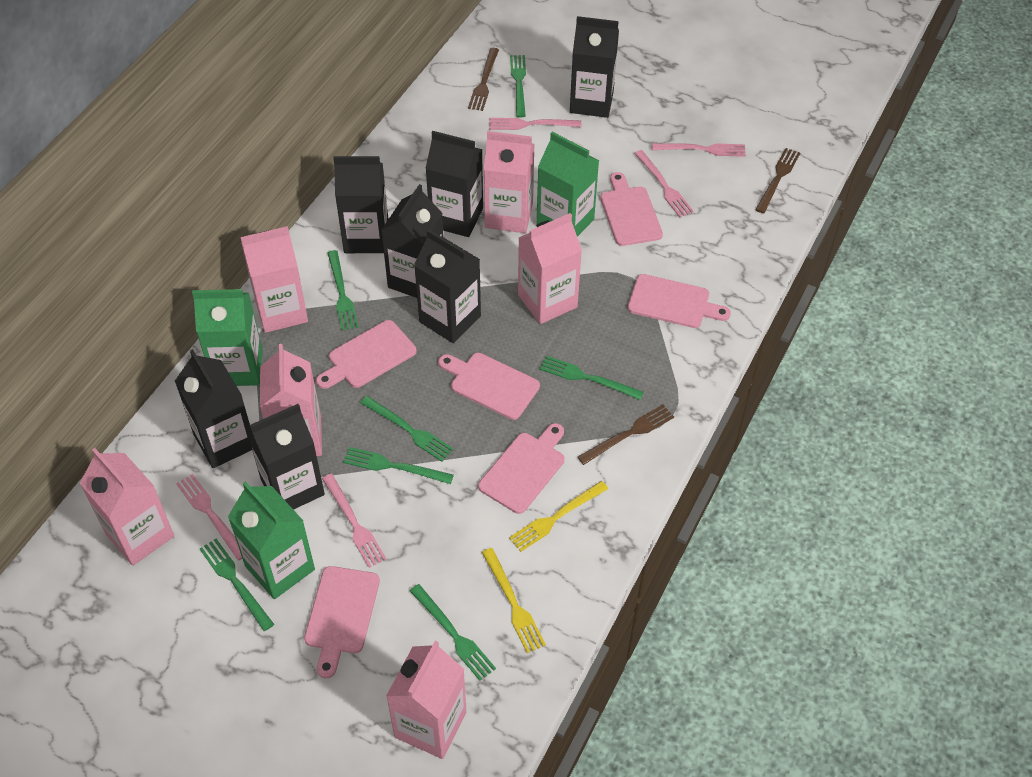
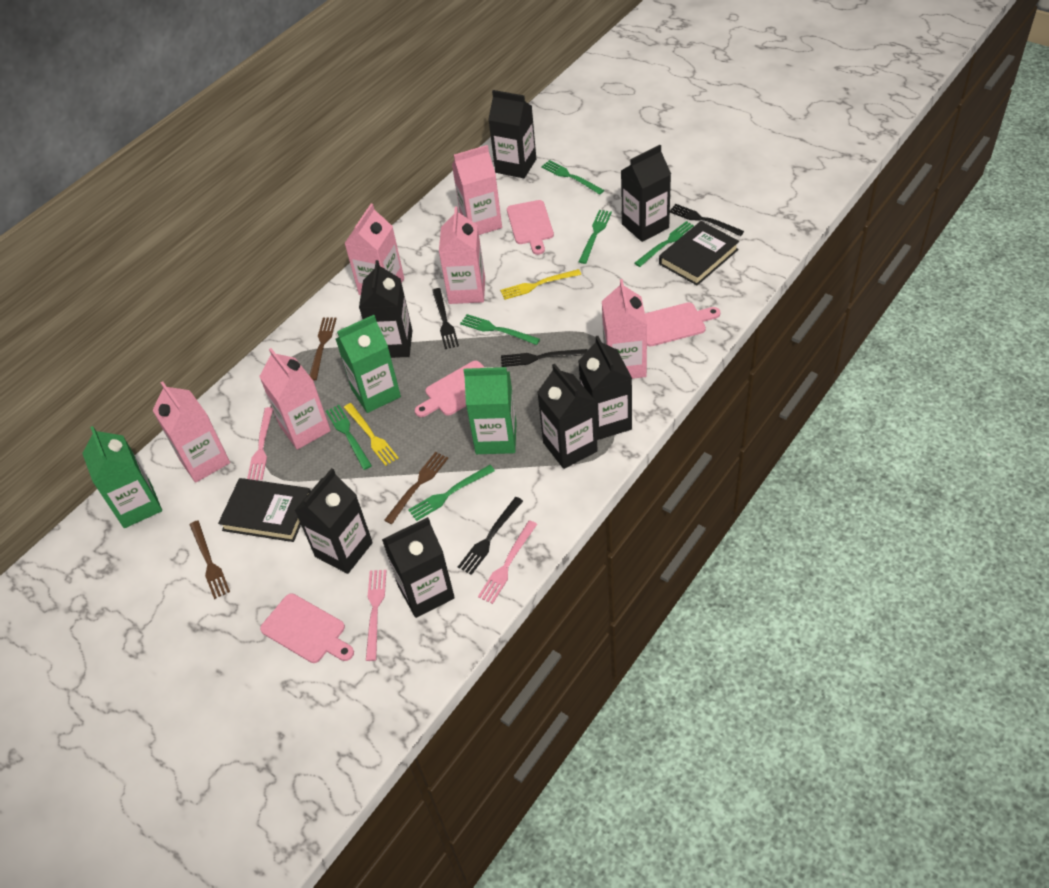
black book: none = 0 -> [218,478,311,542] [659,221,739,285] = 2
black fork: none = 0 -> [432,288,459,349] [458,497,523,575] [501,349,588,367] [670,204,744,236] = 4
green fork: [200,539,274,631] [327,250,359,330] [343,447,454,484] [360,396,454,462] [410,584,496,681] [510,55,526,117] [540,356,644,400] = 7 -> [326,405,372,470] [408,465,495,521] [460,314,540,345] [541,160,604,195] [579,210,612,264] [634,221,694,267] = 6
pink cutting board: [304,566,380,678] [316,320,417,389] [438,353,540,420] [478,423,564,514] [601,172,663,246] [628,274,731,328] = 6 -> [260,593,354,663] [415,361,484,417] [507,200,554,255] [645,302,720,347] = 4
pink fork: [176,474,242,560] [322,473,386,568] [489,118,581,130] [634,150,694,217] [652,143,746,157] = 5 -> [247,407,273,480] [366,570,387,661] [478,520,537,604] = 3

